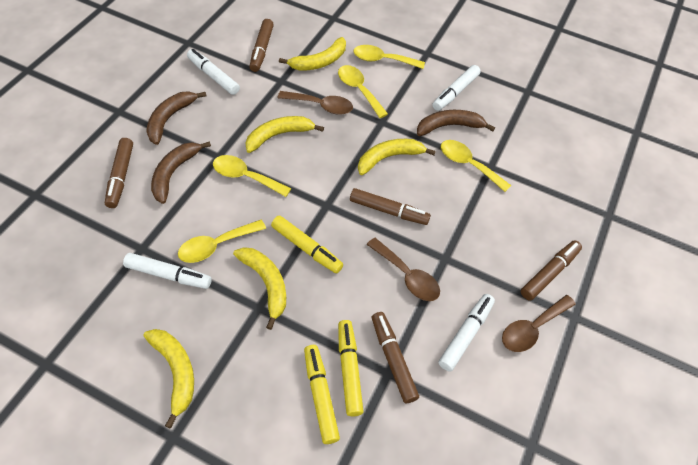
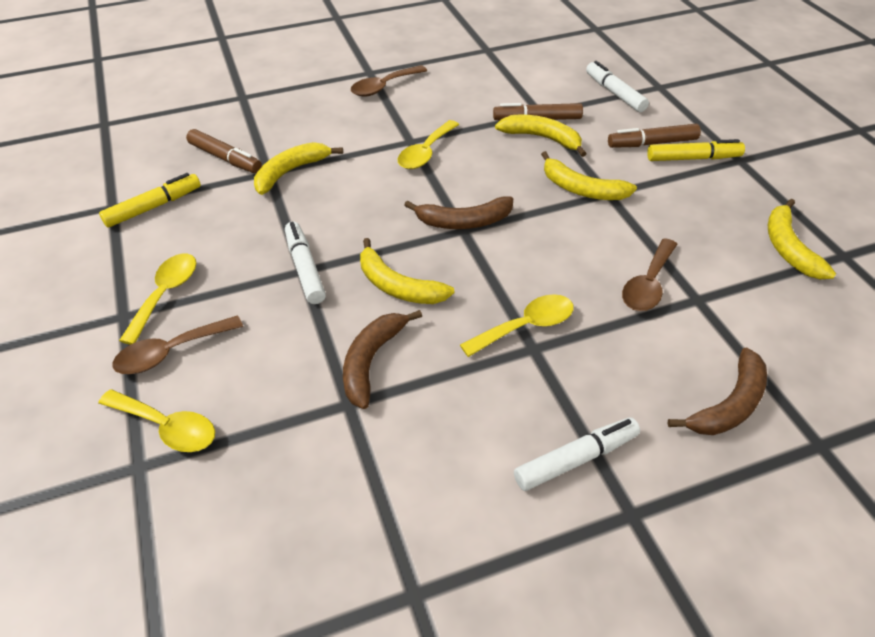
brown marker: [105,138,133,208] [249,19,274,72] [350,188,431,225] [372,312,419,403] [521,240,582,300] = 5 -> [186,129,262,173] [493,103,583,120] [608,124,701,148] = 3
white marker: [123,253,212,289] [187,49,240,95] [432,65,481,111] [439,294,495,372] = 4 -> [285,222,326,304] [514,417,640,491] [586,61,649,112] = 3
yellow marker: [271,216,343,273] [304,345,340,444] [338,320,364,416] = 3 -> [99,173,201,228] [647,139,745,161] = 2
yellow spoon: [178,220,266,263] [213,155,291,197] [338,65,388,118] [353,45,425,69] [441,140,511,192] = 5 -> [98,389,215,452] [119,253,196,345] [398,120,459,169] [460,294,574,357] = 4

